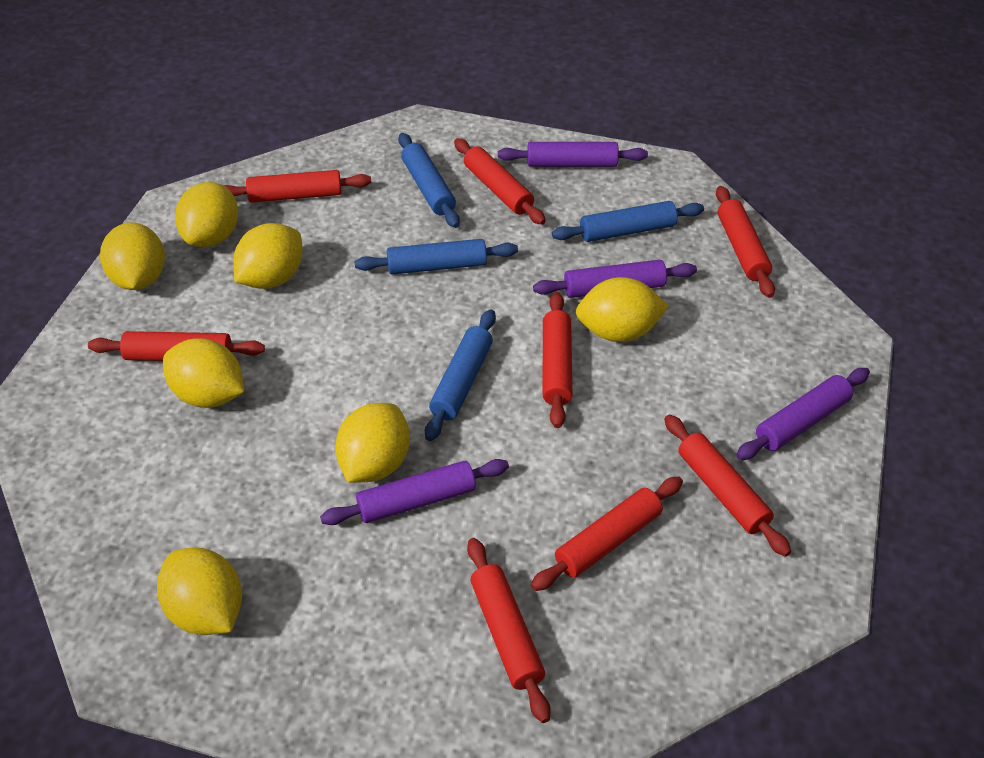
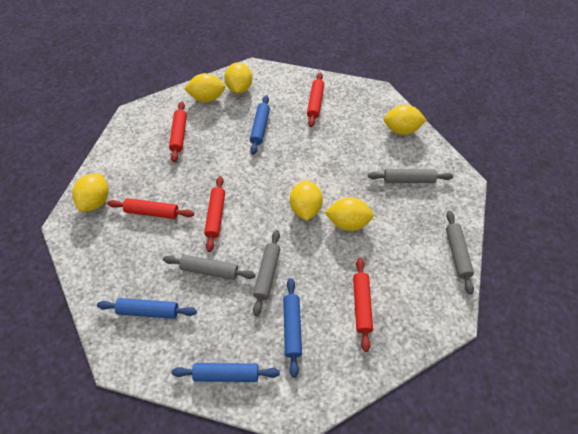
grey rolling pin: none = 0 -> [163,255,256,280] [253,230,280,316] [368,169,453,183] [446,211,474,294] = 4
purple rolling pin: [320,459,509,525] [498,142,648,167] [533,260,697,298] [736,368,870,460] = 4 -> none = 0
red rolling pin: [88,331,265,361] [224,170,372,203] [454,138,546,225] [467,538,551,723] [531,476,683,591] [543,292,572,428] [664,415,791,557] [716,186,775,298] = 8 -> [108,198,194,219] [169,101,187,162] [204,176,225,252] [307,72,324,127] [353,258,373,352] = 5
yellow lemon: [100,222,165,290] [157,548,242,635] [163,338,244,408] [175,182,238,247] [233,223,303,289] [335,403,410,483] [576,277,669,342] = 7 -> [72,173,108,212] [184,73,225,102] [224,62,252,93] [290,180,323,221] [325,197,374,231] [384,105,427,135] = 6

